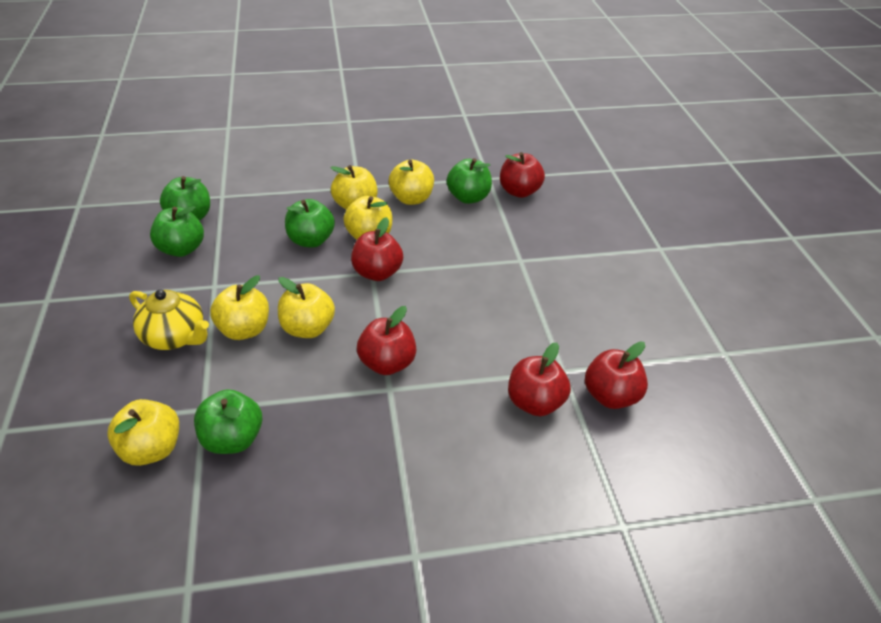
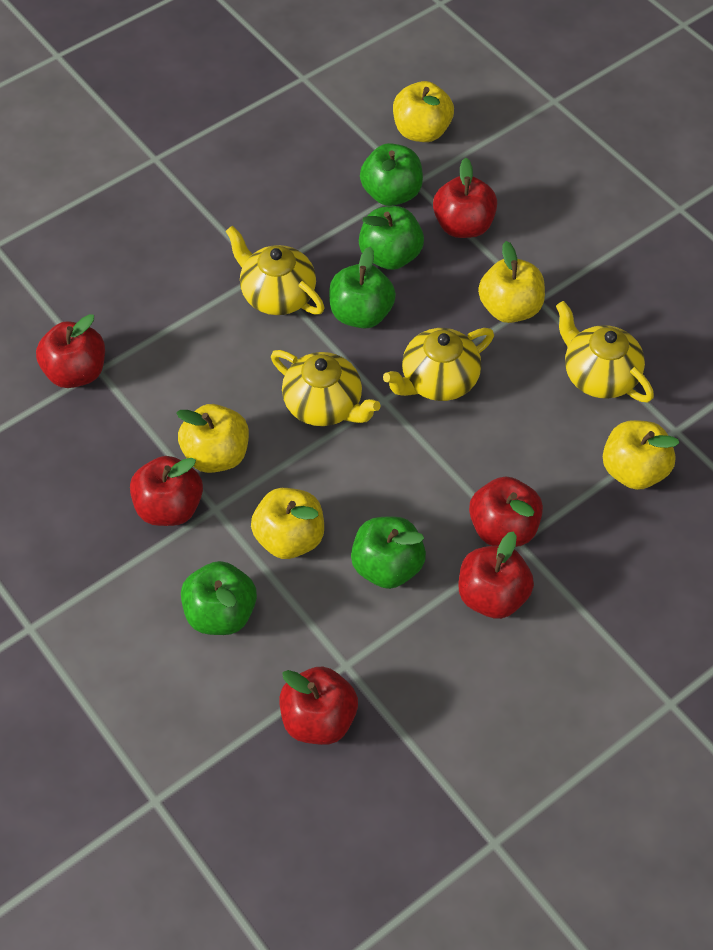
red apple: [351,217,403,281] [357,306,416,375] [500,152,545,198] [508,342,571,416] [585,342,648,409] = 5 -> [36,314,105,388] [130,456,203,526] [279,667,358,745] [433,158,497,238] [459,531,534,619] [469,476,543,547] = 6
yellow apple: [107,399,179,466] [210,275,269,340] [278,277,335,338] [330,165,378,210] [344,196,392,240] [389,160,434,205] = 6 -> [176,404,249,473] [251,488,324,559] [393,81,454,142] [478,241,545,323] [603,420,679,490] = 5
yellow teapot: [129,289,209,350] = 1 -> [226,226,325,315] [271,350,381,426] [383,328,494,401] [556,301,654,402] = 4

